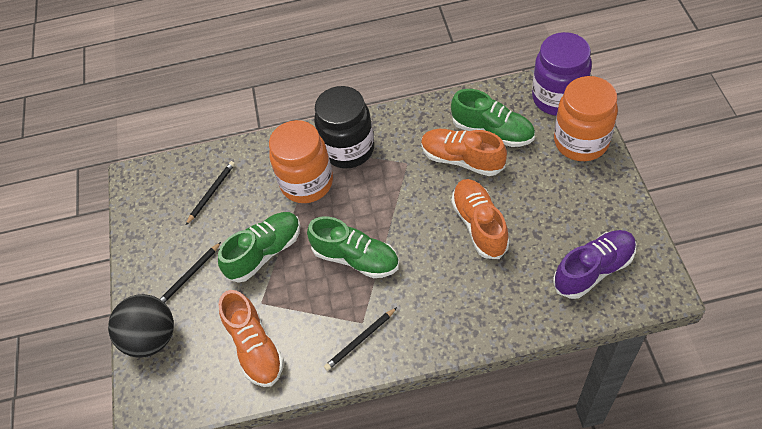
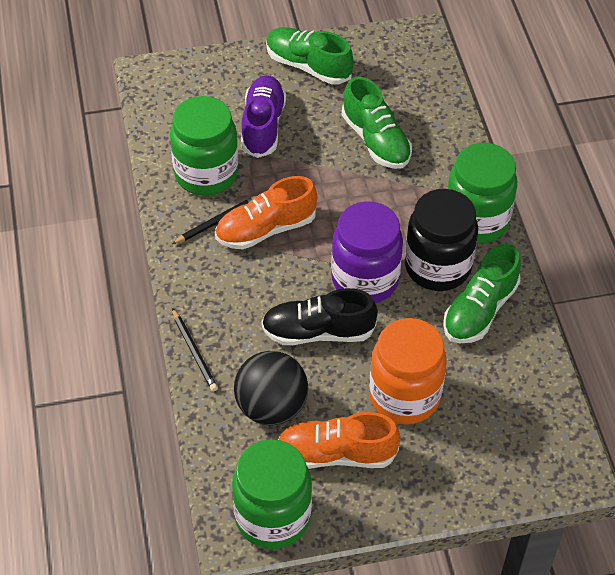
black pencil: [160,242,221,303] [186,161,235,225] [324,307,397,371] = 3 -> [172,196,256,244] [172,308,218,392] = 2
black shoe: none = 0 -> [261,288,378,345] = 1
green jar: none = 0 -> [170,96,238,196] [232,439,312,549] [447,143,517,244] = 3
orange jar: [269,120,333,203] [554,76,618,161] = 2 -> [369,318,447,424] = 1
orange shoe: [219,290,284,387] [421,129,507,176] [451,179,510,259] = 3 -> [215,176,317,250] [278,412,401,469] = 2

